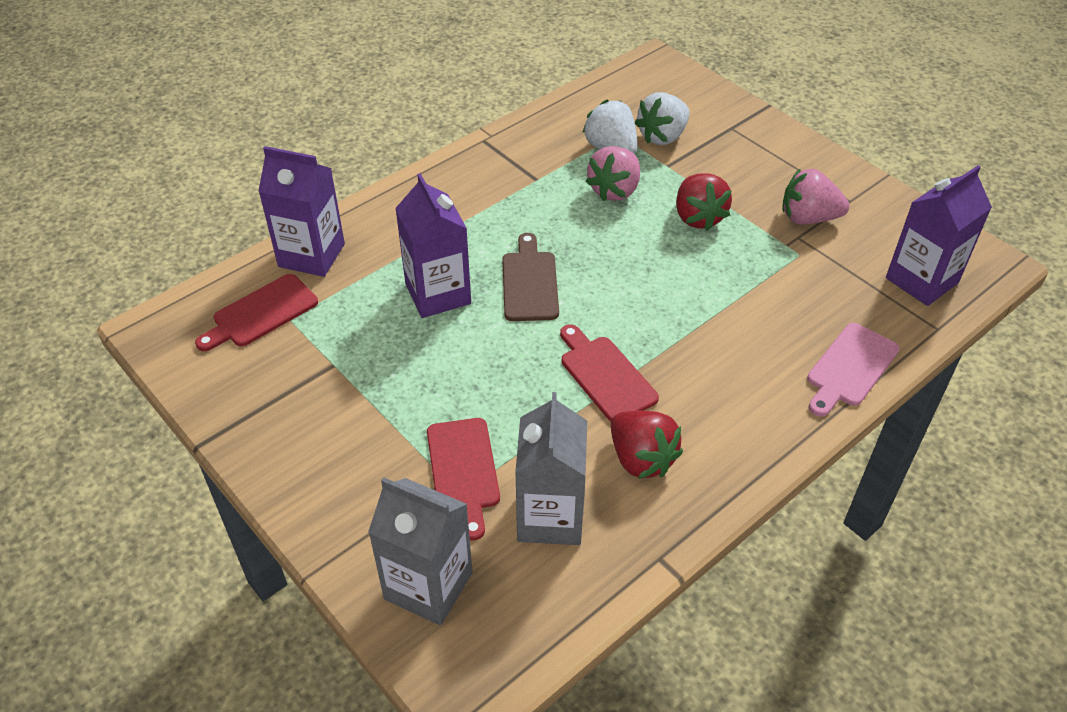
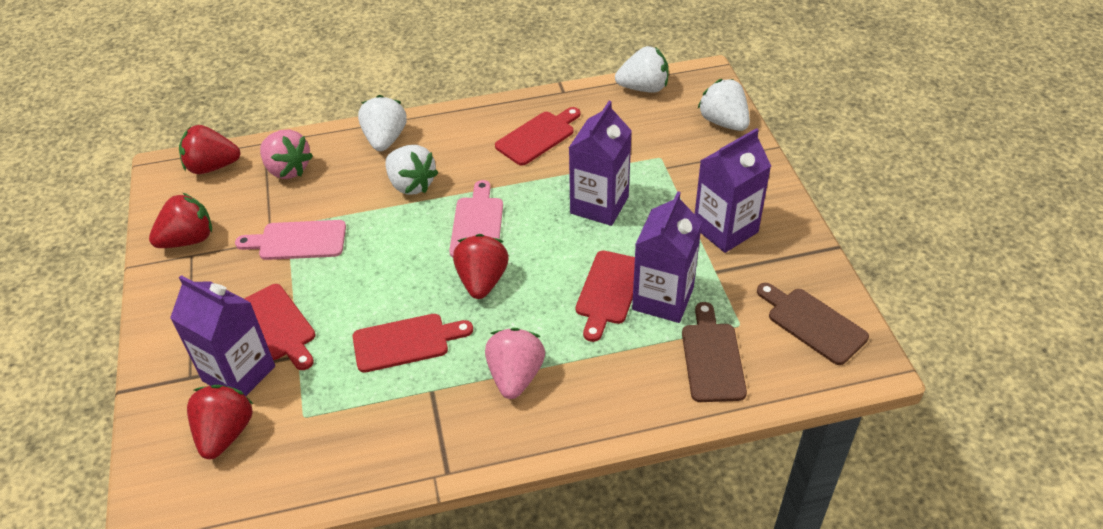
brown cutting board: [502,233,559,321] = 1 -> [682,302,747,402] [757,283,869,365] = 2
grey carton: [368,477,473,625] [515,392,587,545] = 2 -> none = 0
pink cutting board: [807,323,900,417] = 1 -> [235,220,346,260] [449,180,503,257] = 2
purple carton: [258,146,345,277] [395,173,471,318] [886,165,992,306] = 3 -> [170,275,275,396] [569,101,632,226] [632,191,702,323] [695,128,771,253] = 4
red cutting board: [195,274,318,351] [427,418,500,541] [560,324,659,422] = 3 -> [244,284,316,370] [353,314,473,373] [495,107,581,166] [576,251,635,342] = 4
red strawberry: [611,411,683,479] [676,174,732,231] = 2 -> [149,193,212,248] [179,125,240,174] [187,385,253,459] [453,234,509,299] = 4
white strawberry: [582,99,637,154] [635,92,690,145] = 2 -> [358,95,407,151] [385,145,438,195] [615,46,669,93] [698,79,750,131] = 4

